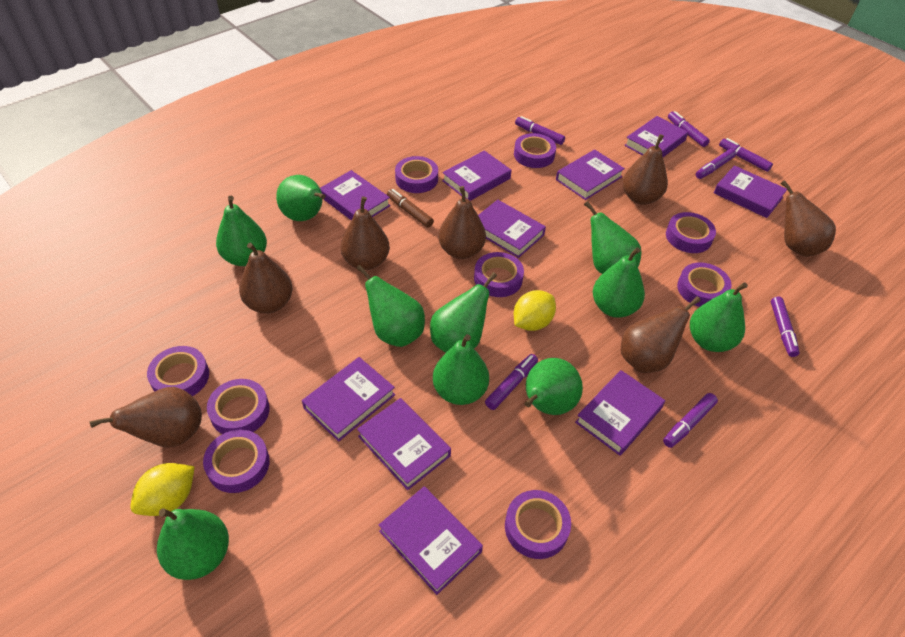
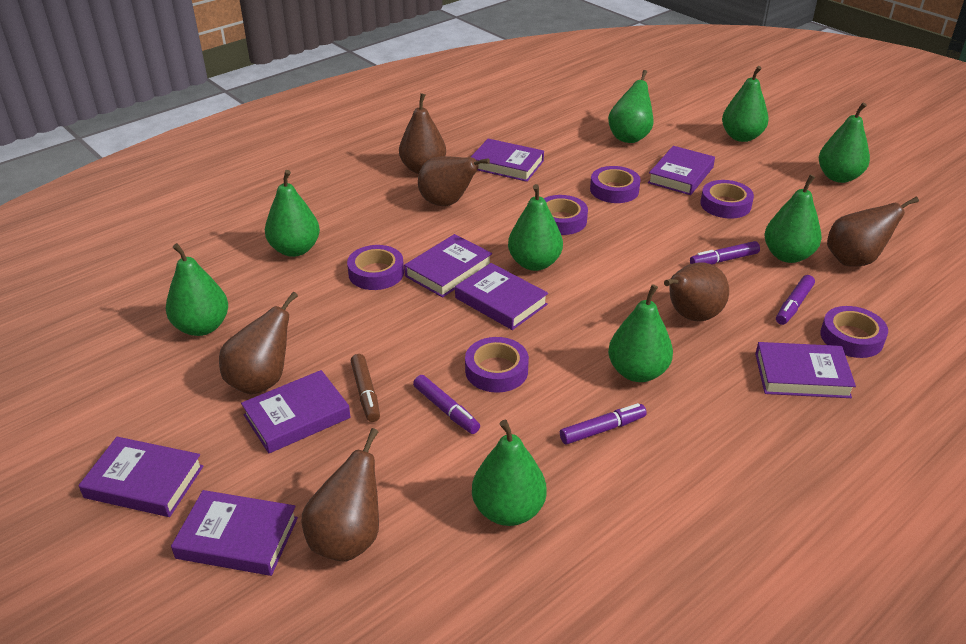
brown pear: [90,387,202,448] [239,243,293,314] [341,197,390,270] [438,186,486,259] [621,296,701,373] [623,134,668,205] [781,180,836,257] = 7 -> [219,292,298,394] [302,428,379,562] [399,93,446,174] [418,157,490,206] [664,262,729,321] [827,197,919,267] = 6
green pear: [157,508,229,580] [216,196,267,266] [276,175,325,221] [356,265,425,347] [430,272,497,353] [433,334,489,405] [525,358,583,415] [584,201,641,274] [593,247,645,318] [690,282,748,352] = 10 -> [166,243,228,336] [265,170,320,257] [472,420,547,526] [508,184,563,271] [608,70,653,143] [608,284,673,382] [722,66,769,142] [764,174,822,263] [819,103,870,183] = 9
purple book: [302,357,395,441] [320,170,390,220] [357,398,451,490] [379,486,483,595] [442,150,511,201] [478,200,546,258] [556,149,625,200] [575,370,665,456] [624,116,688,157] [714,165,787,218] = 10 -> [78,437,203,517] [171,490,298,576] [241,370,351,453] [404,234,492,298] [455,263,548,330] [471,139,544,182] [648,146,715,195] [755,342,856,398] = 8
purple marker: [485,354,538,410] [515,116,565,145] [663,393,718,448] [668,111,710,147] [696,149,736,179] [719,138,773,172] [771,297,800,357] = 7 -> [413,375,480,434] [560,403,647,445] [690,241,760,265] [776,275,815,325] = 4
purple tape: [147,346,209,396] [203,430,270,493] [207,379,270,434] [395,156,438,193] [474,252,524,297] [505,490,571,559] [514,133,556,168] [666,212,716,253] [677,262,731,307] = 9 -> [347,245,404,290] [465,337,529,393] [544,195,588,235] [590,166,641,203] [700,180,754,219] [820,306,888,358] = 6
yellow lemon: [130,463,195,516] [514,290,556,331] = 2 -> none = 0

